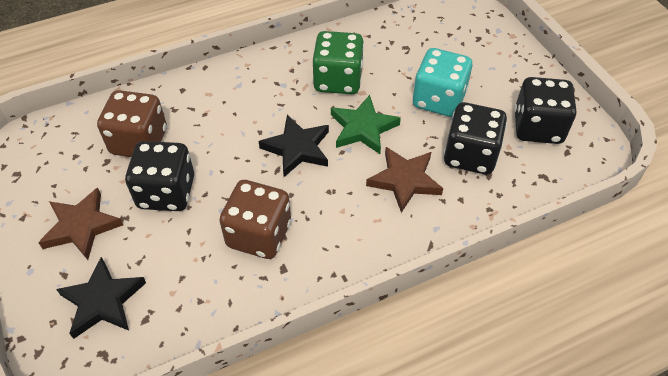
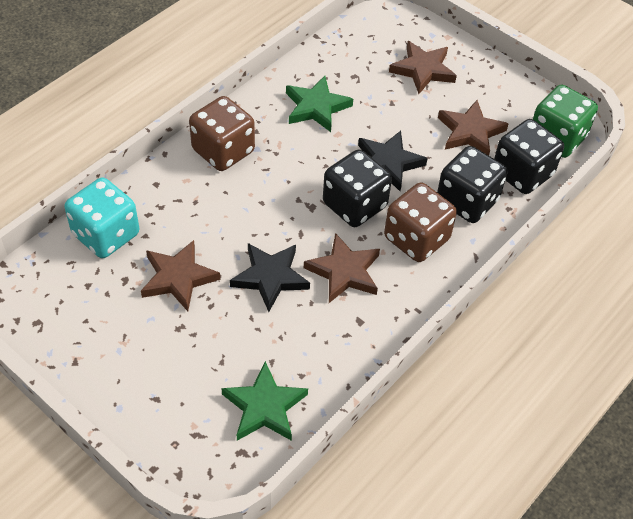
brown star: [38,188,123,260] [366,147,443,213] = 2 -> [141,240,220,311] [304,233,380,303] [389,41,457,94] [438,100,508,156] = 4
green star: [331,95,401,154] = 1 -> [221,361,308,441] [286,76,353,132] = 2

